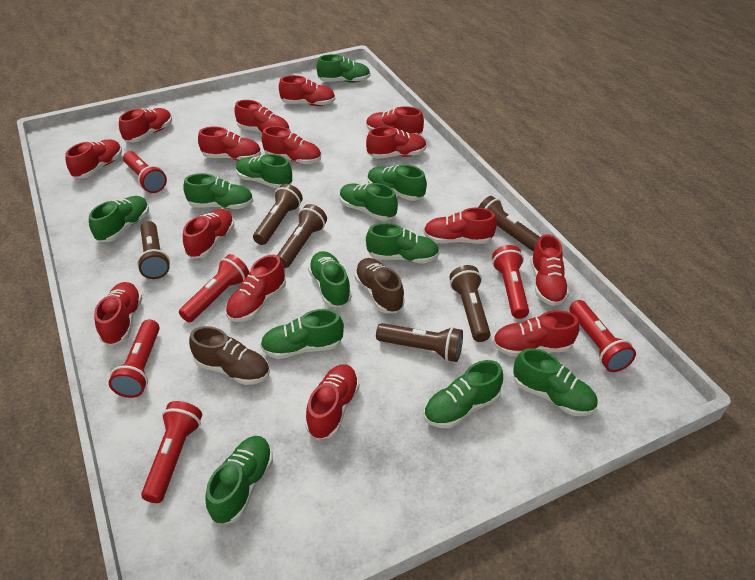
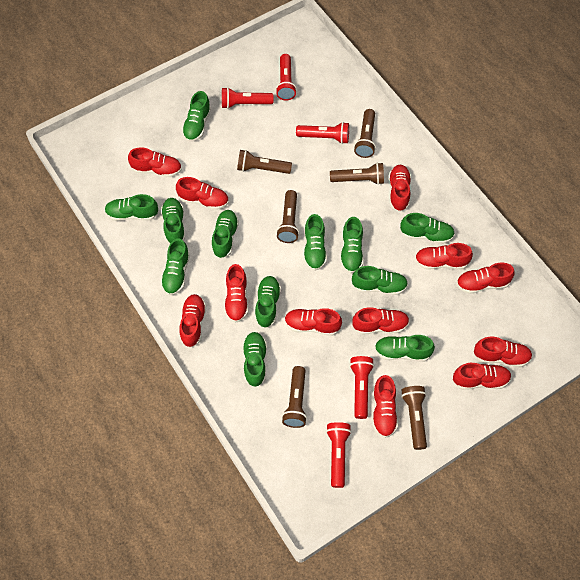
brown shoe: [189,326,270,385] [354,258,405,313] = 2 -> none = 0
red flashlight: [109,319,160,398] [123,151,167,193] [141,401,202,503] [179,254,249,322] [492,245,529,319] [570,300,636,372] = 6 -> [222,87,274,109] [276,54,297,101] [296,122,349,144] [326,422,351,488] [349,356,374,419] = 5
red shoe: [65,139,122,178] [94,282,142,346] [119,108,172,142] [183,209,234,258] [198,127,261,161] [226,255,286,322] [234,100,290,133] [262,126,321,164] [279,75,335,106] [305,364,359,440] [366,106,424,135] [366,126,427,159] [424,207,497,244] [493,310,579,356] [530,234,569,306] = 15 -> [128,148,182,177] [176,177,229,210] [179,294,206,347] [224,264,248,323] [285,308,342,336] [352,307,410,335] [372,375,398,438] [388,165,411,211] [415,243,473,270] [453,363,512,390] [456,263,514,294] [474,337,532,367] = 12

